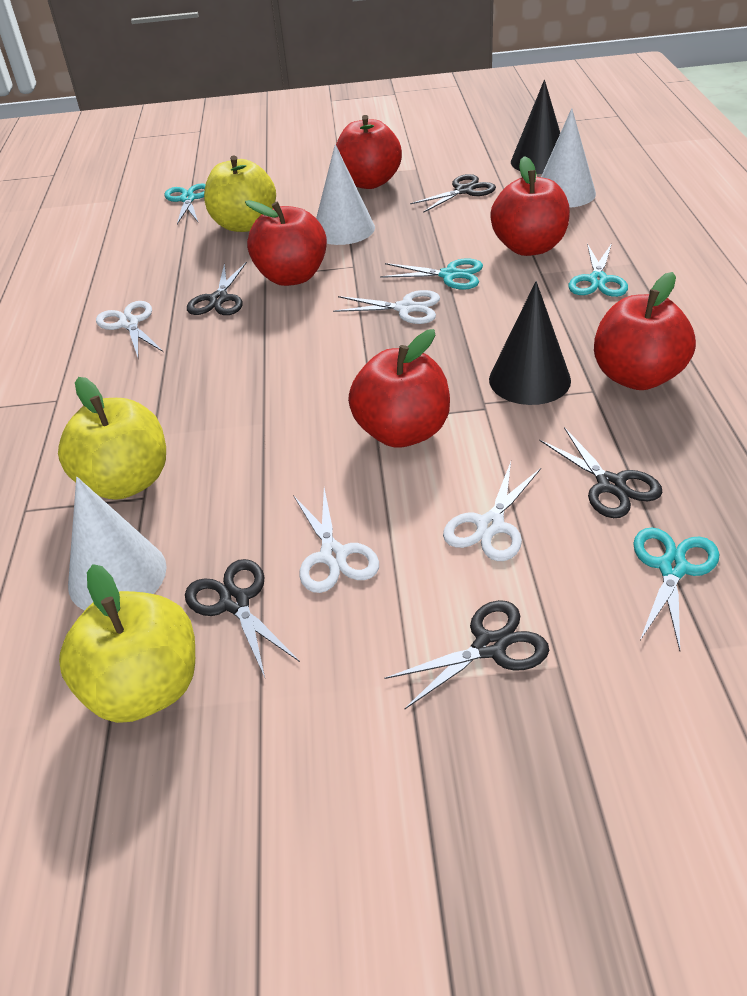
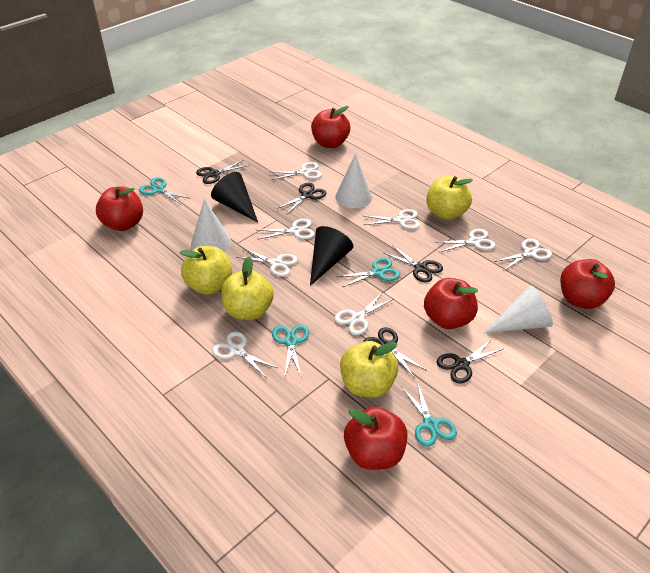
white scissors: [96,301,163,357] [293,488,379,593] [333,290,440,324] [443,462,541,561] = 4 -> [212,331,277,377] [237,248,298,277] [257,219,315,240] [269,162,322,180] [334,292,393,335] [364,209,420,230] [434,229,496,252] [494,238,552,270] = 8
yellow apple: [58,377,166,500] [59,564,195,723] [204,155,276,232] = 3 -> [180,246,232,295] [221,257,274,320] [340,341,398,398] [427,176,473,220] = 4

